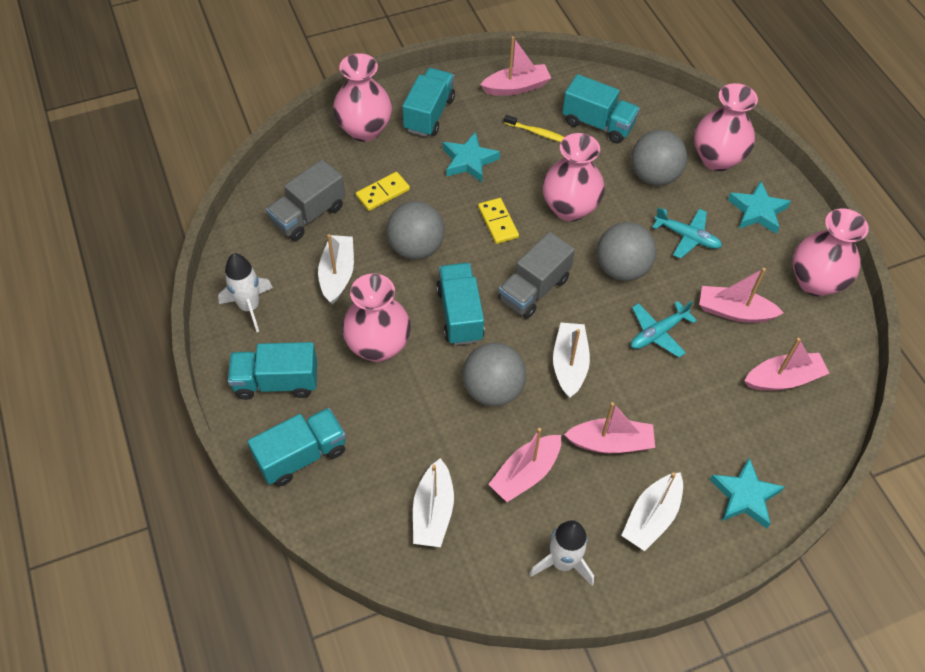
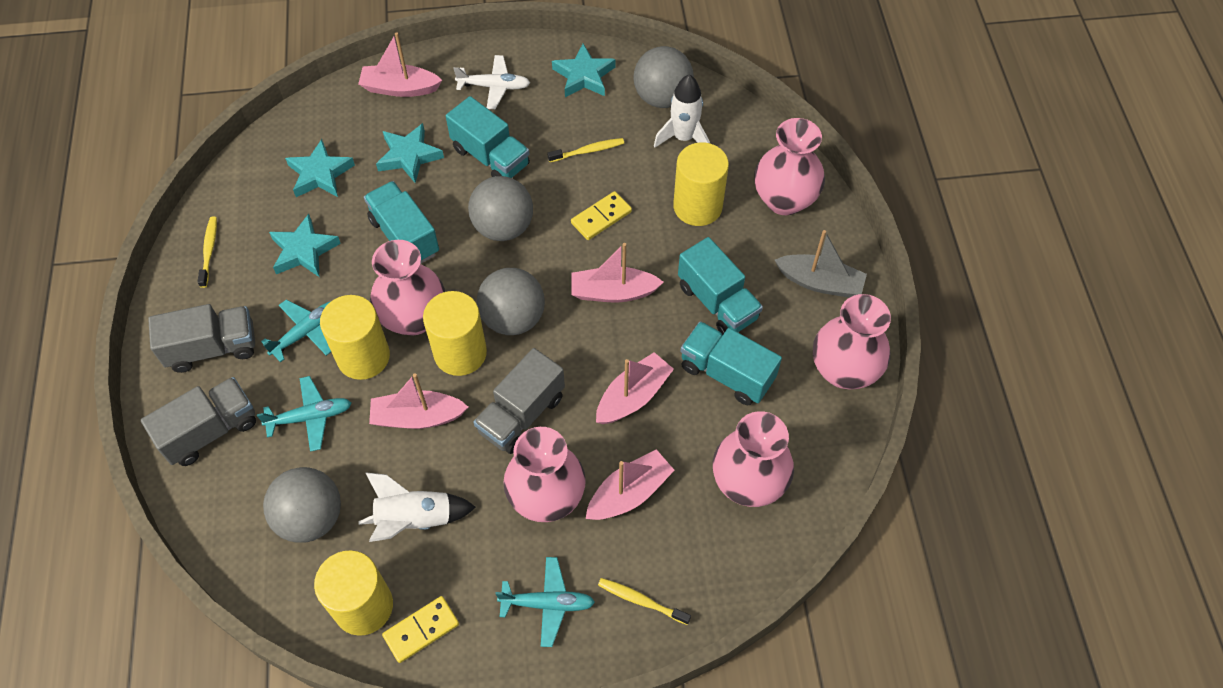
grey boat: none = 0 -> [775,230,867,298] = 1
grey truck: [266,159,345,241] [498,232,575,319] = 2 -> [141,377,256,466] [148,304,255,373] [474,348,565,454] = 3
turquoise plane: [631,301,697,357] [652,207,722,259] = 2 -> [257,376,351,452] [261,299,331,362] [496,557,595,647] = 3
turquoise star: [443,132,500,182] [710,458,785,529] [728,181,791,234] = 3 -> [269,214,341,277] [285,139,355,197] [376,123,444,183] [552,44,615,97] = 4
turquoise truck: [228,342,317,400] [248,408,346,486] [402,68,455,137] [436,263,485,345] [562,74,640,143] = 5 -> [364,181,439,264] [446,96,530,178] [678,237,763,336] [680,321,782,405] = 4
white boat: [318,234,354,304] [413,458,454,547] [553,323,590,398] [621,472,683,551] = 4 -> none = 0
white plane: none = 0 -> [453,55,530,109] = 1
yellow cylinder: none = 0 -> [314,550,393,636] [320,295,390,380] [423,291,487,376] [673,142,729,226] = 4
yellow toothbrush: [504,115,565,142] = 1 -> [197,217,217,288] [547,138,624,162] [598,578,691,625] = 3

